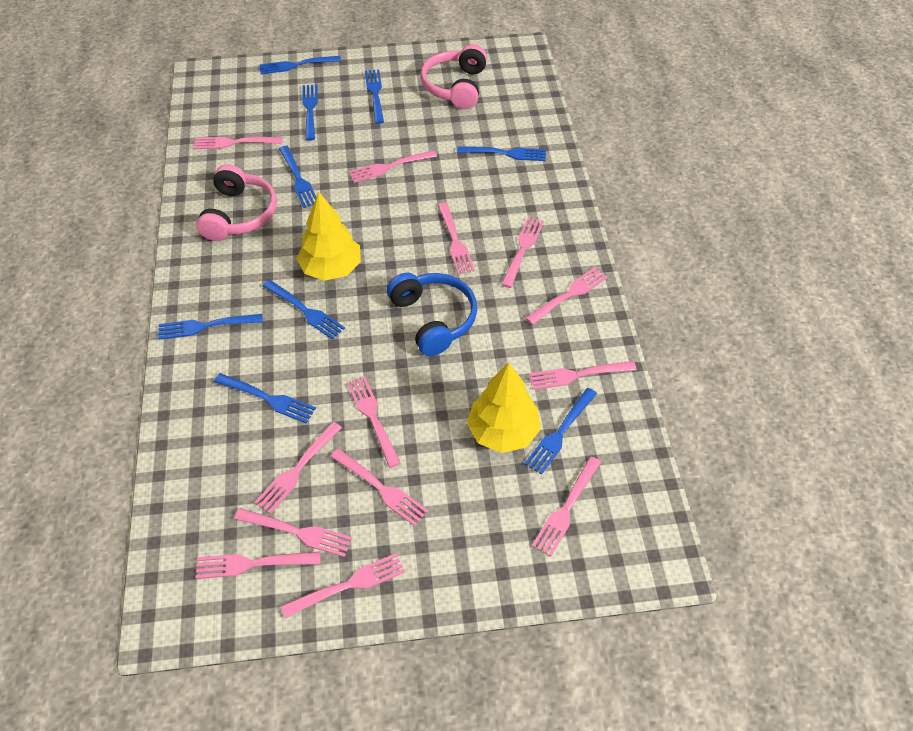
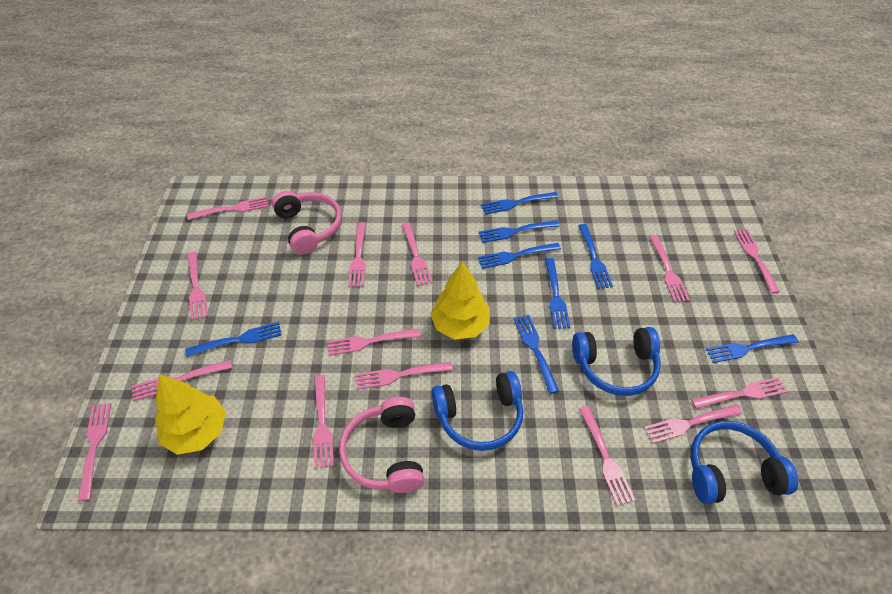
blue fork: [158,314,263,340] [214,373,316,423] [259,56,341,74] [263,280,345,340] [279,146,316,208] [302,84,318,141] [365,69,384,124] [457,146,546,161] [524,388,597,475] = 9 -> [185,322,282,357] [478,243,561,269] [479,220,560,243] [481,192,559,215] [514,315,559,394] [545,258,570,329] [578,224,613,289] [706,334,798,363] = 8
blue headphones: [387,273,477,356] = 1 -> [432,371,523,451] [572,327,661,396] [690,421,798,504] = 3
pink fork: [194,137,283,149] [196,552,321,579] [234,508,352,557] [254,422,342,514] [281,553,405,618] [330,448,428,526] [347,376,401,468] [349,150,437,183] [438,203,475,274] [501,217,544,288] [525,267,608,325] [529,361,636,390] [532,456,601,557] = 13 -> [78,403,111,501] [132,360,232,401] [187,197,269,220] [187,252,208,320] [313,375,334,469] [327,329,421,356] [348,222,366,287] [355,361,453,390] [402,222,433,286] [579,406,635,506] [644,404,742,444] [649,235,690,302] [691,377,788,409] [734,229,780,294] = 14

